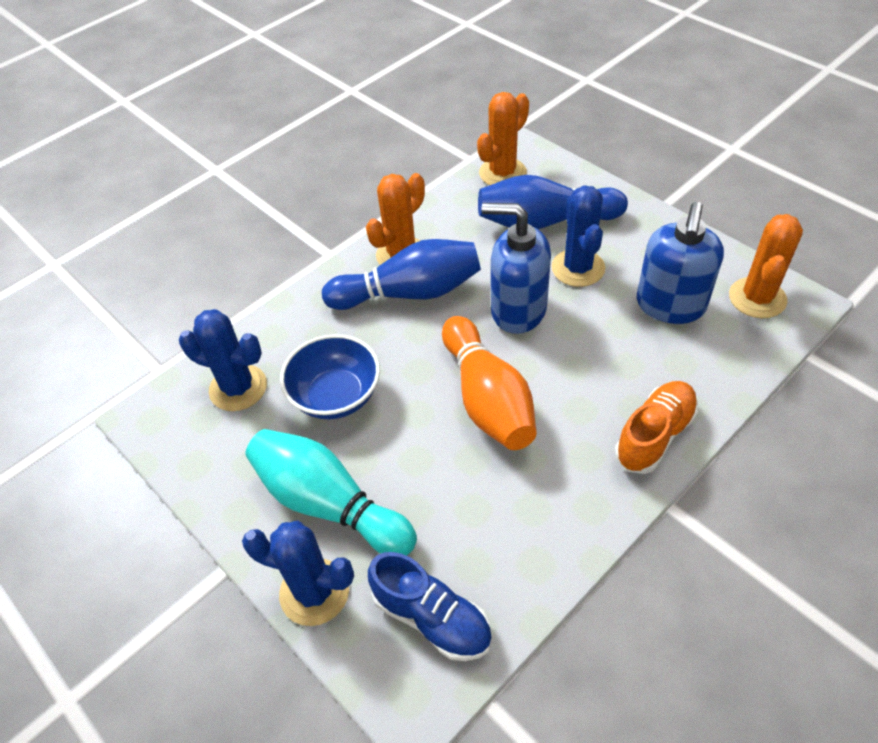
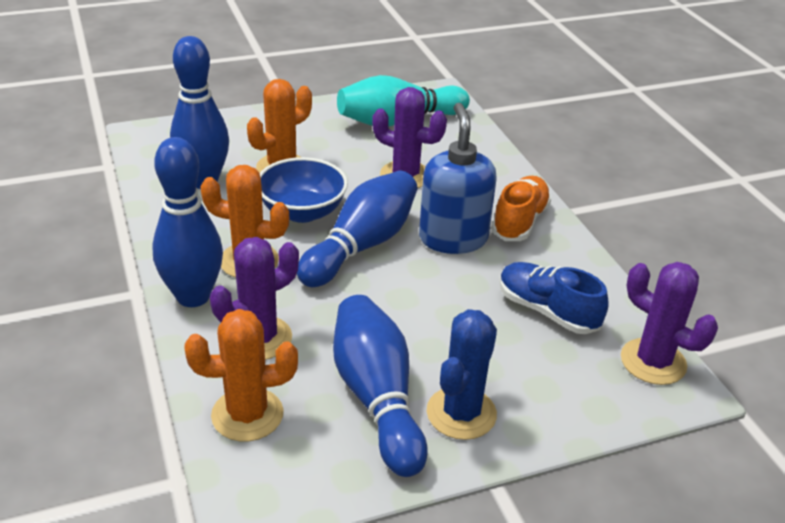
blue bowling pin: [322,239,481,310] [478,175,628,229] = 2 -> [152,137,223,307] [170,36,229,189] [297,171,417,287] [333,295,428,477] = 4
blue cactus: [179,309,267,411] [242,521,354,626] [552,185,605,287] = 3 -> [427,309,497,440] = 1
blue soap dispenser: [482,203,551,334] [637,202,724,324] = 2 -> [419,103,497,254] = 1
orange bowling pin: [442,316,537,450] = 1 -> none = 0
purple cactus: none = 0 -> [210,237,299,360] [372,87,447,188] [621,262,718,385] = 3

